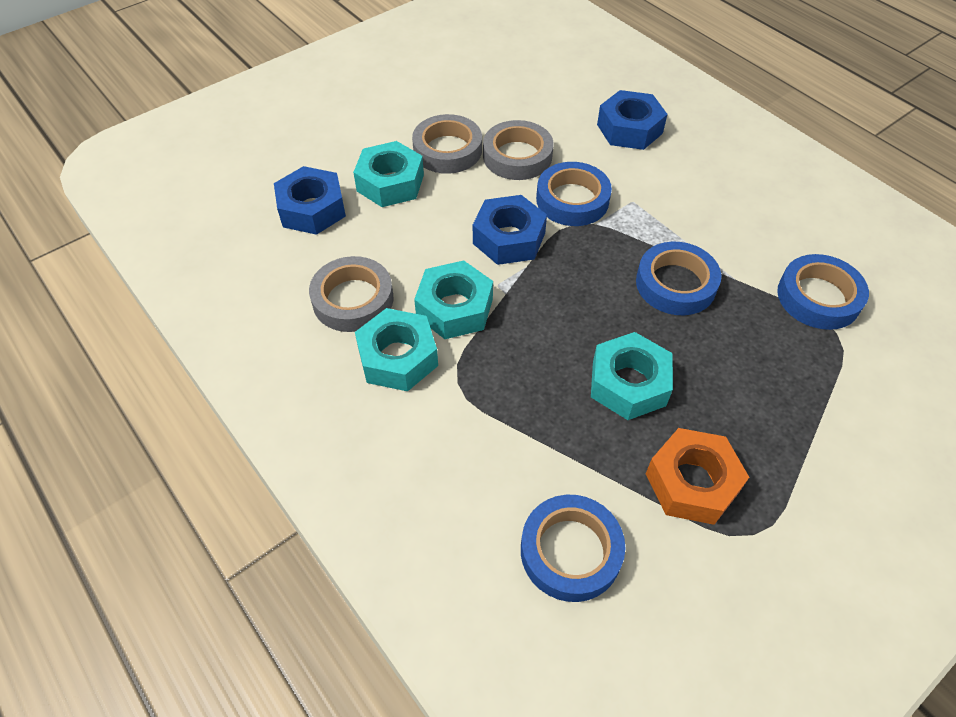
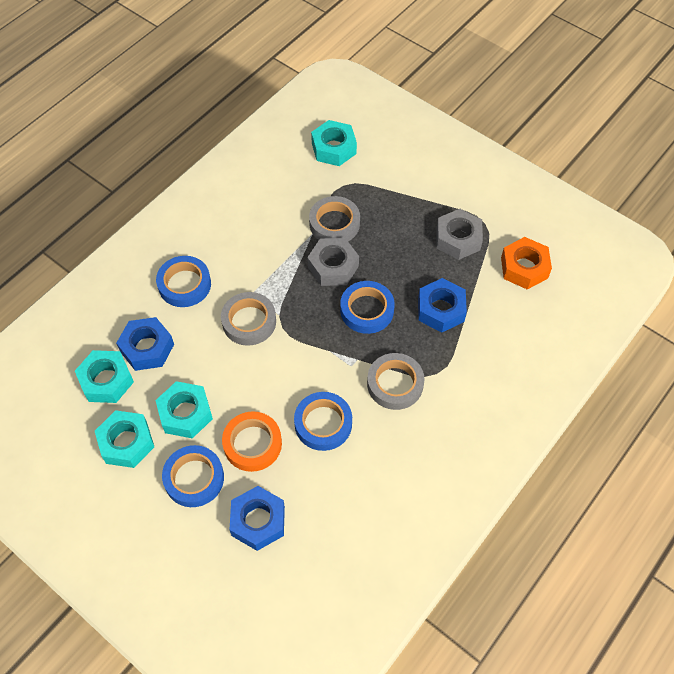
grey nut: none = 0 -> [307,238,359,286] [437,209,483,260] = 2
orange tape: none = 0 -> [222,411,282,472] = 1

